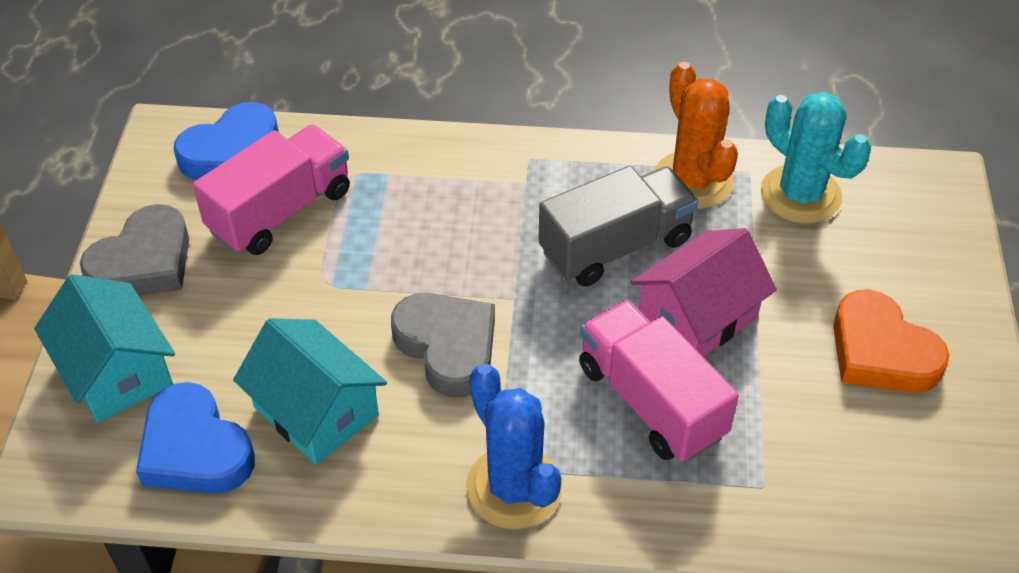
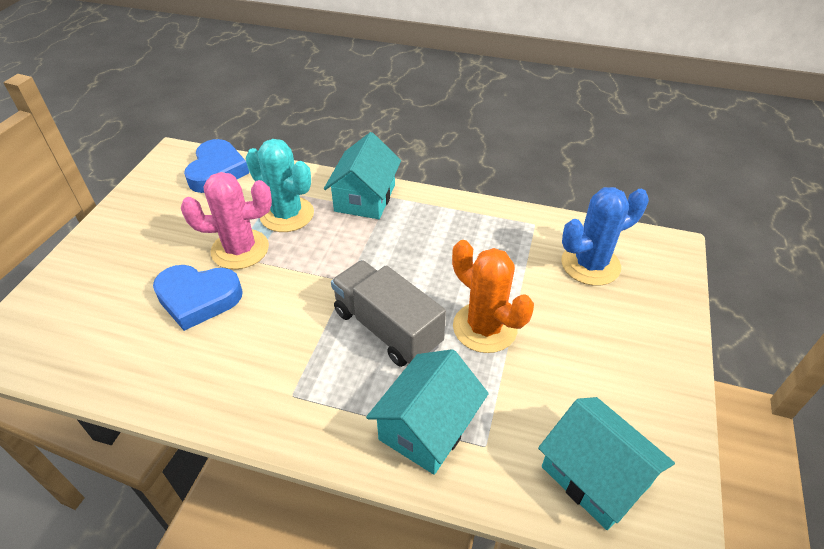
grey heart: [80,204,189,296] [391,293,495,397] = 2 -> none = 0
orange heart: [833,289,950,393] = 1 -> none = 0
pink cactus: none = 0 -> [181,172,272,269] = 1
pink house: [631,228,777,357] = 1 -> none = 0
pink truck: [193,124,350,255] [579,300,739,462] = 2 -> none = 0
turquoise house: [34,274,175,422] [233,318,387,465] = 2 -> [324,132,401,219] [366,349,489,475] [538,397,675,530] = 3

